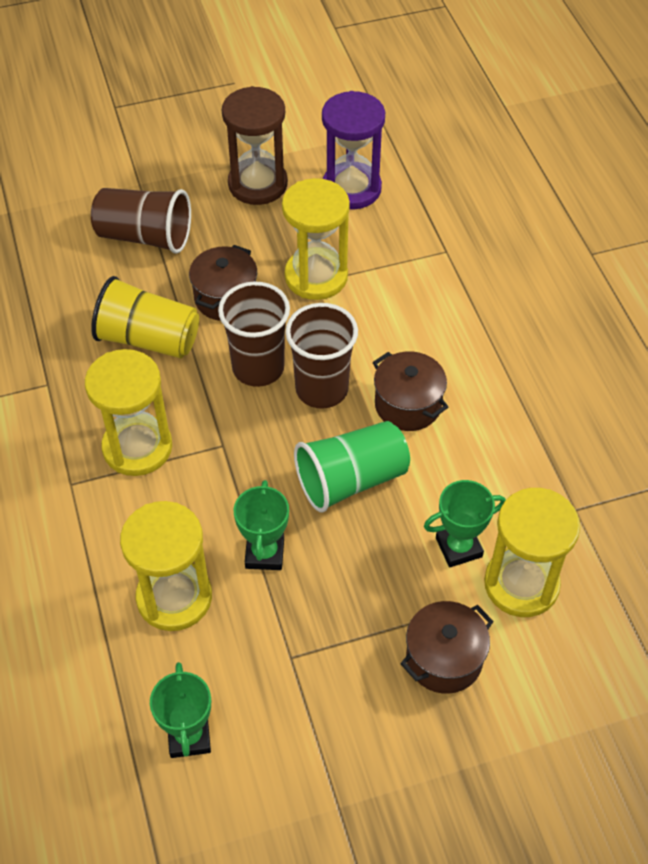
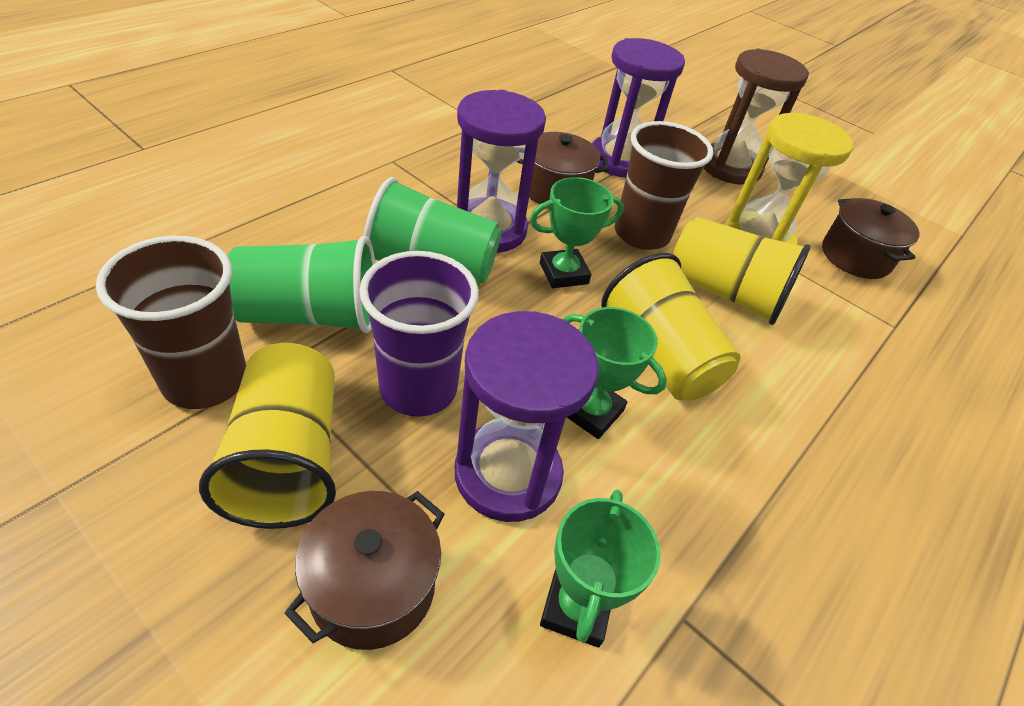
brown cup: [91,188,191,254] [218,281,290,387] [285,303,358,409] = 3 -> [96,236,246,409] [615,121,713,250] = 2
green cup: [294,421,410,513] = 1 -> [227,236,375,333] [364,177,502,287] = 2
purple cup: none = 0 -> [359,251,479,417] = 1
purple hourglass: [322,91,385,210] = 1 -> [455,311,599,522] [457,90,546,253] [592,38,685,178] = 3
yellow cup: [91,276,199,358] = 1 -> [199,343,336,529] [601,253,741,401] [673,217,811,325] = 3
yellow hourglass: [85,349,172,476] [120,501,212,631] [282,178,350,300] [484,488,580,617] = 4 -> [725,113,853,245] = 1

